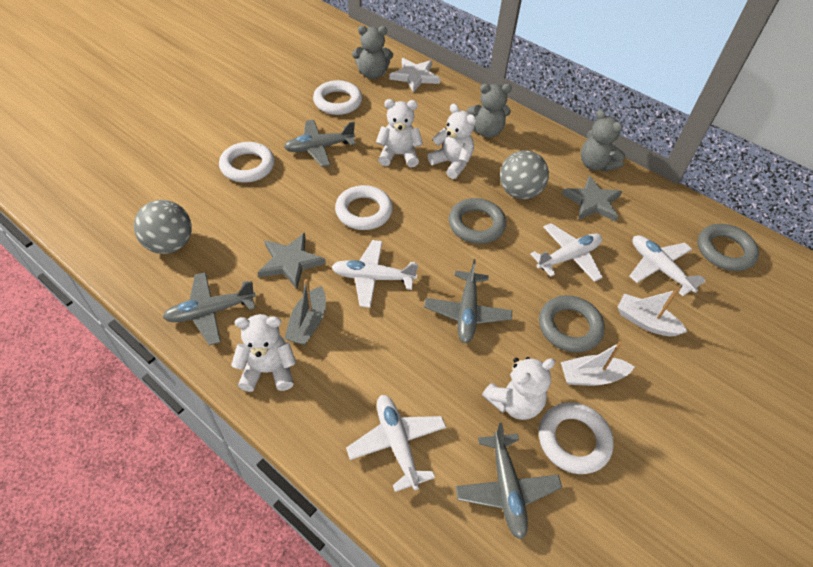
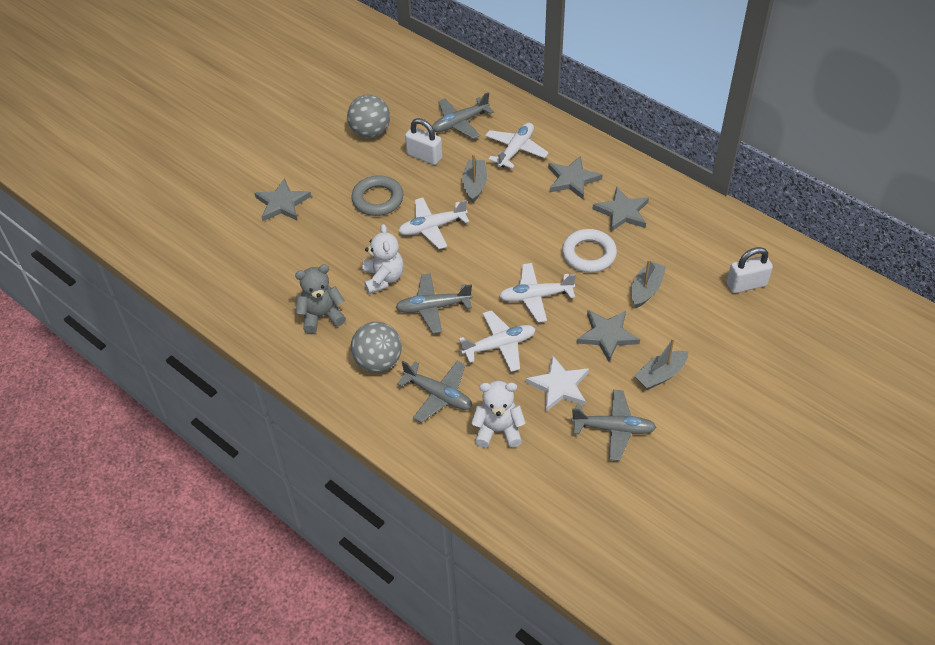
grey boat: [284,279,326,345] = 1 -> [462,154,487,202] [631,260,666,308] [634,338,688,390] = 3
grey ring: [449,198,506,244] [539,295,605,352] [698,224,759,271] = 3 -> [351,175,403,216] = 1
grey star: [258,233,326,289] [562,175,622,221] = 2 -> [254,178,311,221] [548,155,602,199] [576,310,640,361] [593,186,649,232] = 4
grey teddy bear: [352,26,393,79] [467,84,512,138] [581,110,625,172] = 3 -> [295,264,346,334] = 1
white boat: [561,342,634,386] [618,289,688,336] = 2 -> none = 0
white padlock: none = 0 -> [405,118,442,165] [727,247,773,293] = 2
white ring: [219,142,275,183] [313,80,362,115] [335,185,393,230] [539,402,614,474] = 4 -> [562,229,617,273] = 1
white teddy bear: [231,314,296,392] [376,99,423,167] [428,104,476,179] [482,357,555,420] = 4 -> [363,224,404,294] [471,381,526,448] = 2

